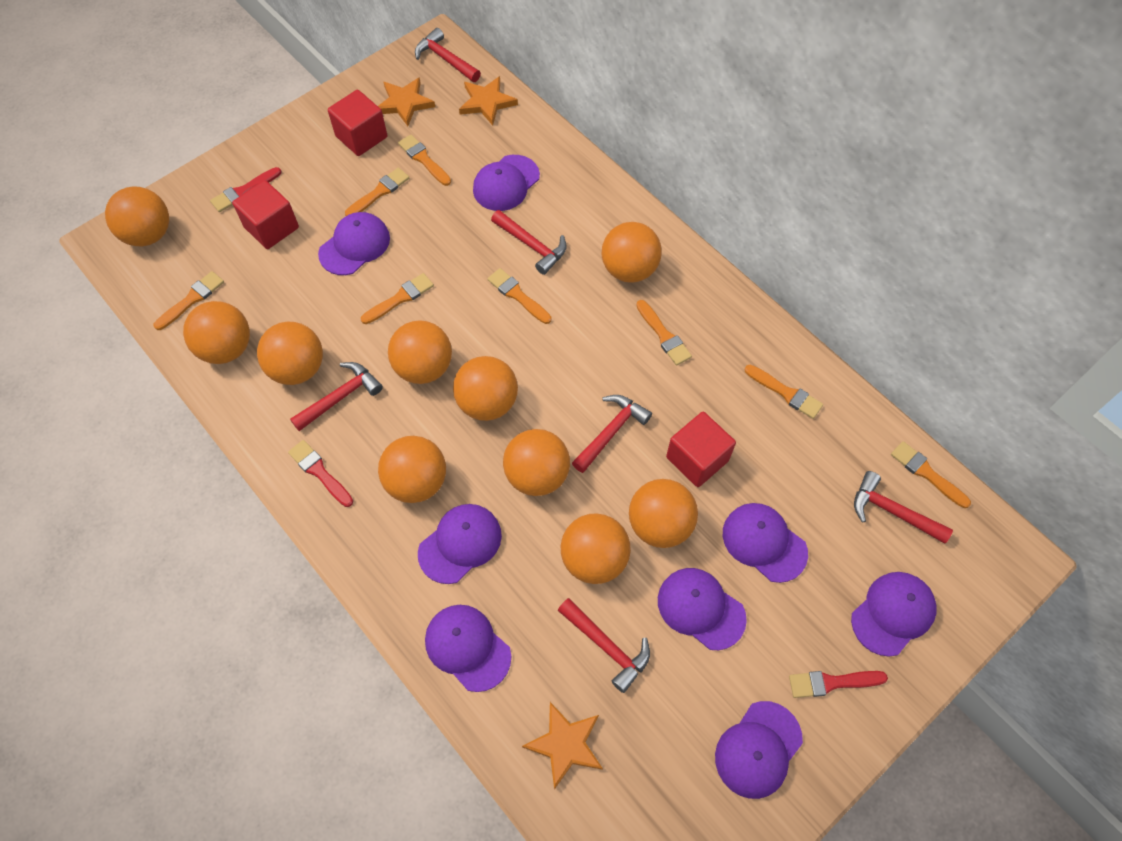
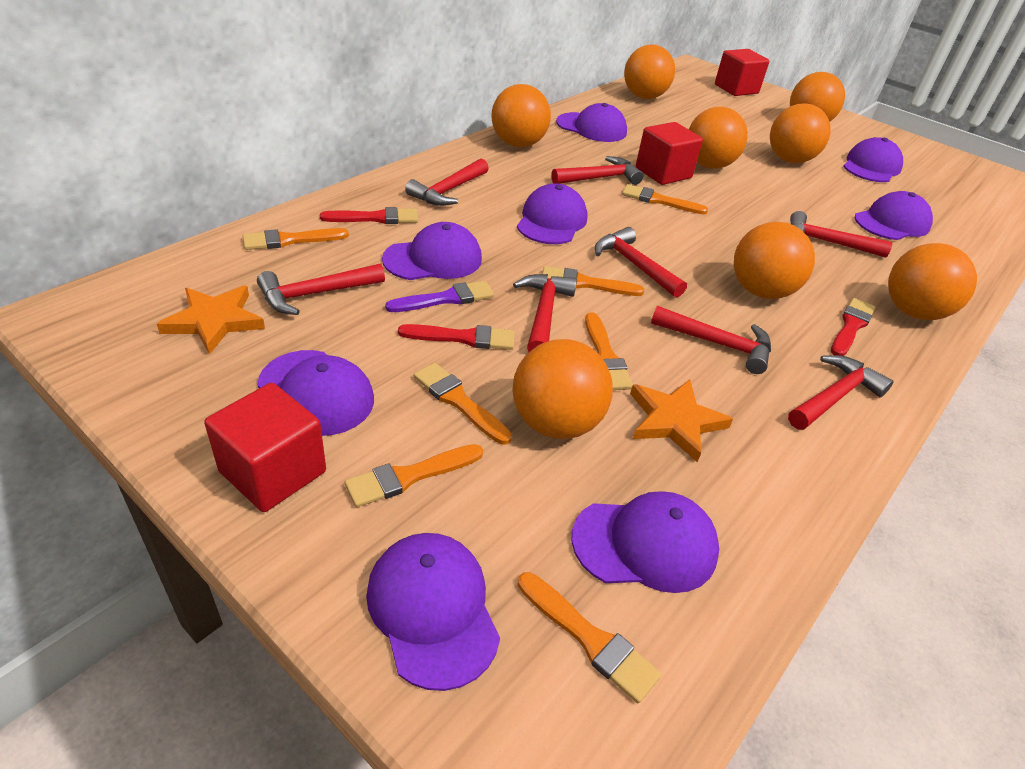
orange ball: [105,186,169,246] [183,301,250,364] [257,322,323,385] [378,436,446,503] [388,320,452,384] [453,356,518,421] [503,429,570,496] [561,513,631,584] [602,222,662,283] [629,479,698,548] = 10 -> [492,84,551,147] [512,339,613,439] [624,45,675,99] [689,107,748,169] [734,222,815,299] [770,103,831,163] [790,72,845,122] [888,243,977,320] = 8
orange brush: [154,271,224,330] [345,168,409,216] [361,273,434,324] [398,135,451,186] [487,268,551,324] [636,300,692,366] [745,365,823,419] [891,441,971,508] = 8 -> [243,228,349,250] [345,444,483,507] [413,363,512,444] [518,572,662,703] [542,266,644,296] [585,312,633,390] [622,184,708,214] = 7
orange star: [378,77,435,126] [459,76,518,125] [522,702,603,790] = 3 -> [157,286,265,355] [630,380,733,462] = 2
purple brush: none = 0 -> [385,281,494,312] = 1
red hammer: [290,362,383,431] [415,28,481,82] [491,210,567,275] [558,598,650,693] [572,395,652,473] [854,471,953,544] = 6 -> [257,264,385,315] [405,159,489,206] [513,274,577,352] [551,156,643,185] [595,227,687,298] [651,306,771,374] [788,355,894,430] [790,211,892,258] = 8

